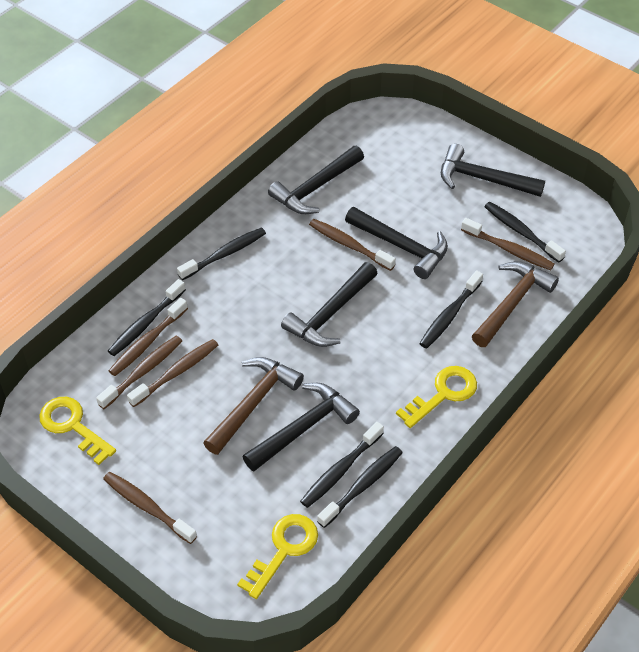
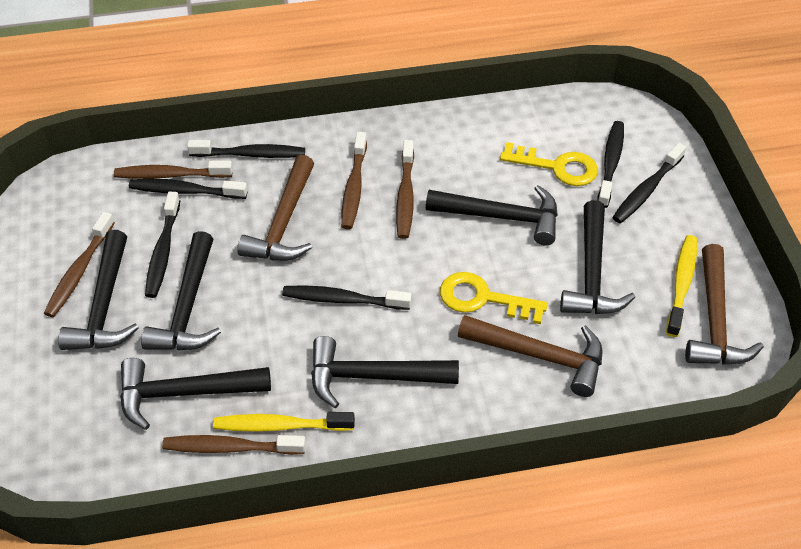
black hammer: [242,383,360,471] [268,146,364,214] [281,262,378,347] [345,207,448,279] [441,144,545,197] = 5 -> [58,230,139,350] [120,358,271,430] [141,231,221,350] [311,336,459,408] [426,185,558,245] [560,200,635,314] = 6
brown hammer: [203,357,304,455] [472,261,559,347] = 2 -> [237,155,314,261] [458,315,603,397] [685,244,764,365] = 3
brown toothbrush: [96,336,182,409] [103,472,197,544] [109,298,188,376] [127,339,218,407] [309,219,396,271] [461,218,555,270] = 6 -> [44,212,115,317] [114,160,233,179] [162,435,306,455] [341,132,367,229] [396,140,414,239] = 5
yellow key: [39,397,116,465] [237,514,318,599] [396,366,477,428] = 3 -> [440,272,548,324] [500,142,598,186] = 2
yellow toothbrush: none = 0 -> [213,412,355,432] [666,235,697,337] = 2

